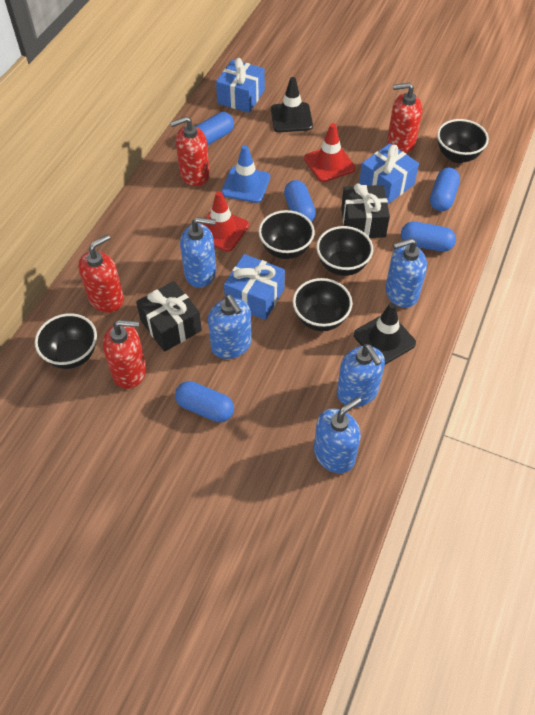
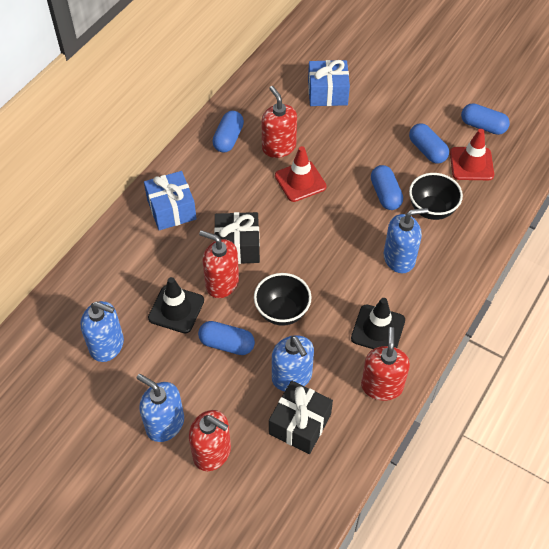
black bowl: [35,313,97,369] [259,210,315,259] [293,278,352,331] [316,226,373,276] [437,119,489,163] = 5 -> [254,273,311,326] [409,173,463,220] = 2
blue gift: [216,58,265,113] [224,254,285,320] [359,143,419,204] = 3 -> [144,171,197,230] [308,60,350,106] = 2
blue soap dispenser: [180,217,216,288] [208,295,252,359] [314,397,362,473] [337,344,385,407] [385,238,427,308] = 5 -> [81,301,124,362] [137,374,184,442] [272,335,314,391] [384,208,429,273] = 4
blue traffic cone: [221,145,270,203] = 1 -> none = 0

